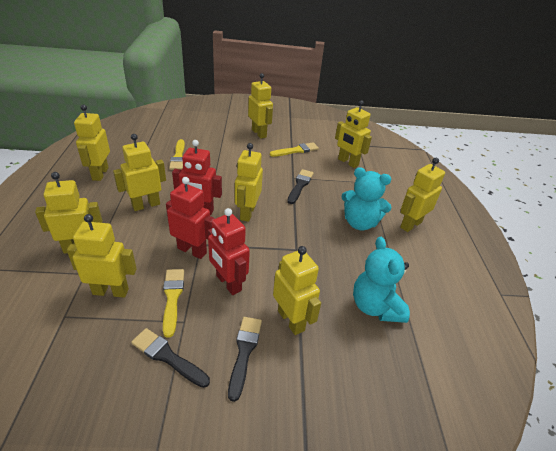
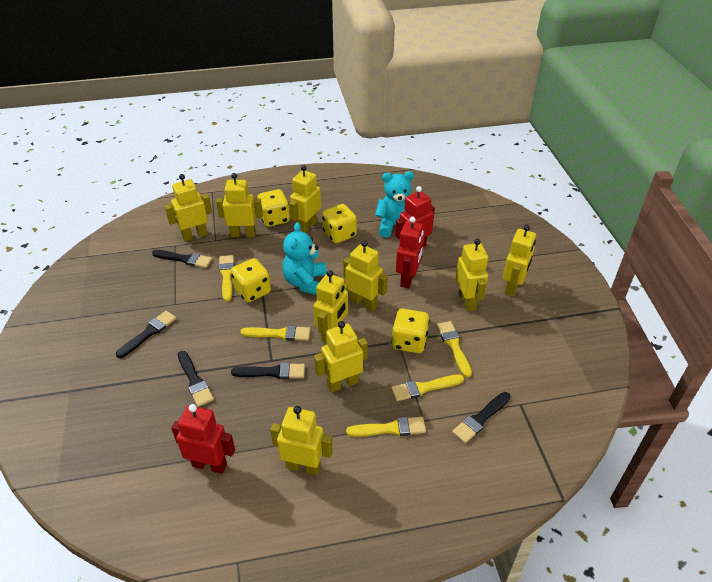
black brush: [131,328,210,388] [228,317,262,402] [287,169,314,204] = 3 -> [116,311,176,358] [152,250,212,268] [178,351,214,407] [231,363,305,379] [452,392,511,443] = 5
yellow brush: [163,269,184,338] [169,139,185,170] [270,142,319,157] = 3 -> [219,255,234,302] [240,325,310,341] [346,417,426,437] [391,374,464,401] [437,321,472,378] = 5
yellow dice: none = 0 -> [231,258,271,302] [257,189,290,227] [322,204,357,243] [391,309,430,353] = 4

